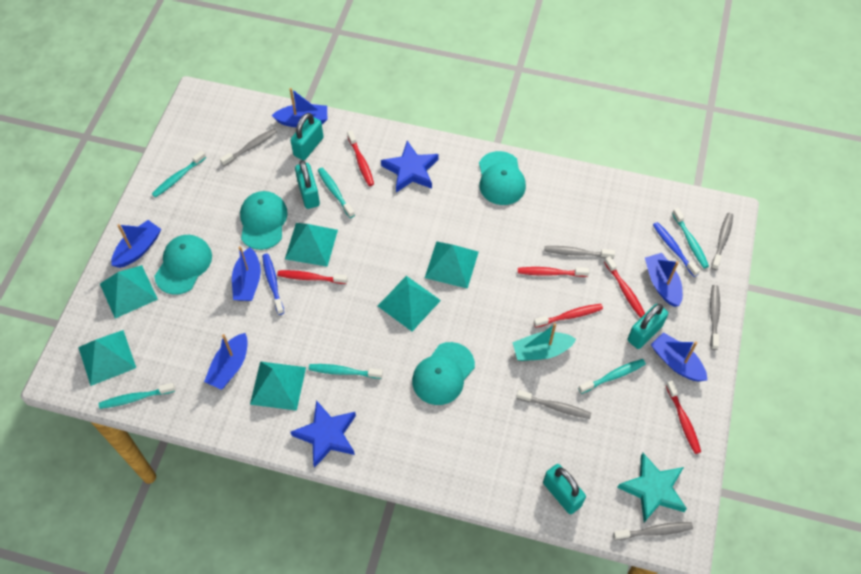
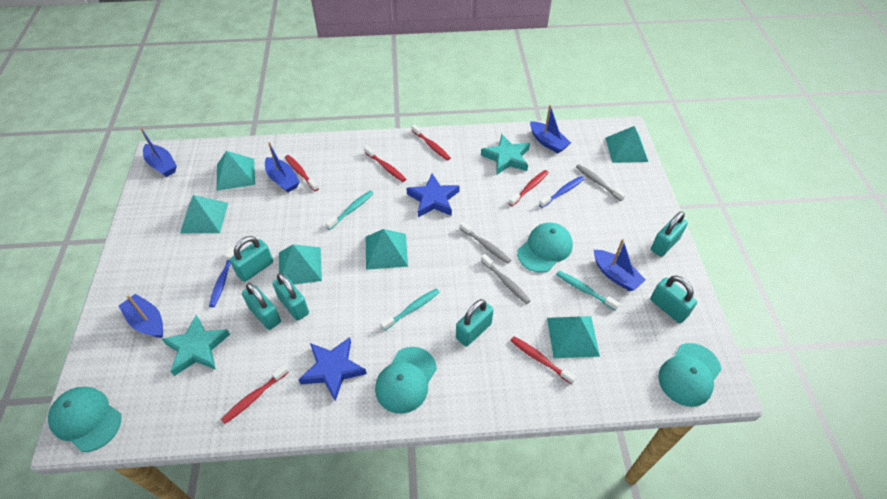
blue boat: [111,220,161,268] [204,333,248,390] [232,246,261,301] [271,88,327,127] [645,253,683,307] [651,332,707,382] = 6 -> [119,294,163,338] [140,128,177,177] [265,142,300,192] [530,105,571,153] [594,239,646,291] = 5
grey toothbrush: [220,128,277,166] [517,390,591,419] [544,246,615,259] [613,522,693,540] [710,285,720,350] [711,213,733,270] = 6 -> [459,221,511,264] [481,254,531,304] [576,164,626,201] = 3
turquoise boat: [512,323,576,361] = 1 -> none = 0
turquoise padlock: [290,113,324,160] [295,160,320,209] [543,464,586,514] [628,304,668,349] = 4 -> [230,236,273,282] [242,283,281,330] [272,273,309,321] [456,299,494,347] [650,275,697,323] [651,211,688,257] = 6
turquoise star: [617,453,687,522] = 1 -> [162,315,230,376] [481,134,530,175] = 2
turquoise toothbrush: [99,383,175,409] [152,150,206,198] [309,364,383,379] [317,168,355,218] [578,359,646,394] [672,208,709,268] = 6 -> [325,191,374,230] [380,288,440,331] [556,271,620,311] = 3

